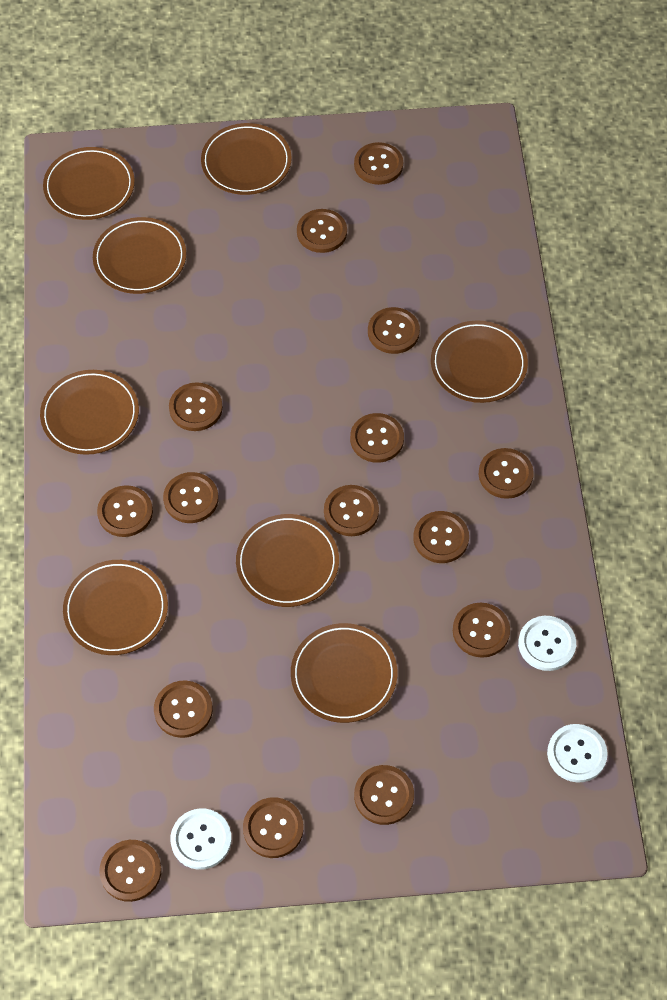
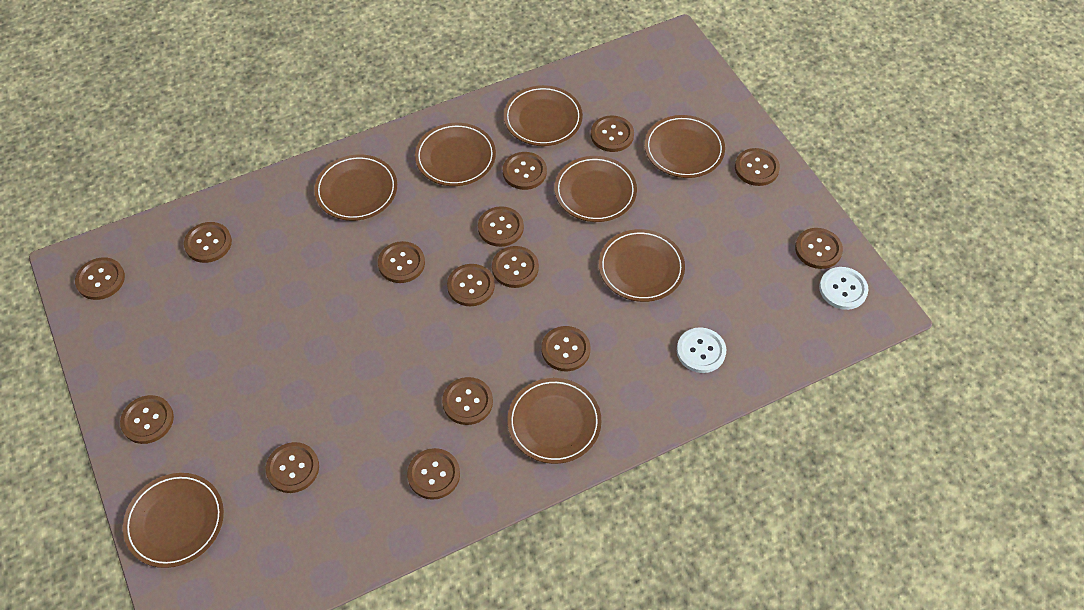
white button: [170,808,232,870] [518,616,576,671] [547,724,608,783] = 3 -> [677,327,726,373] [819,267,868,310] = 2

